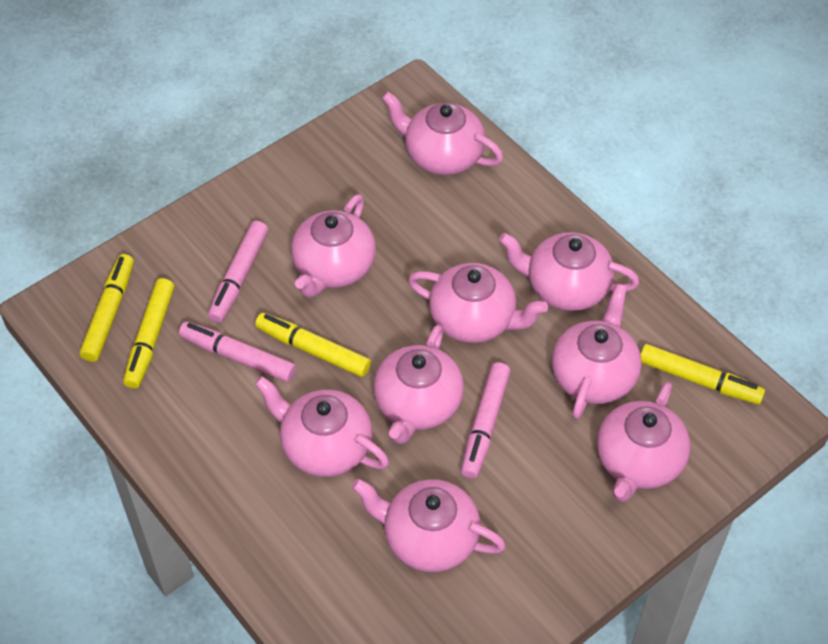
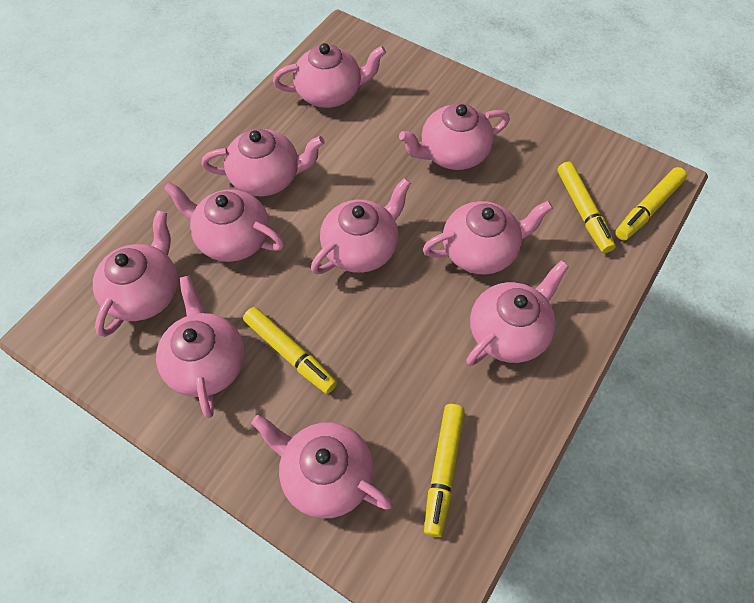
pink marker: [179,322,296,382] [208,221,268,323] [461,362,511,479] = 3 -> none = 0
pink teapot: [255,376,389,477] [291,194,376,298] [352,479,506,572] [374,324,464,444] [382,92,503,175] [408,263,548,343] [499,232,640,311] [552,284,642,419] [597,382,690,502] = 9 -> [93,210,178,337] [156,276,245,418] [164,182,284,262] [201,129,325,196] [251,415,393,519] [273,43,386,108] [311,178,411,274] [399,103,510,170] [423,201,553,275] [466,260,569,366] = 10

